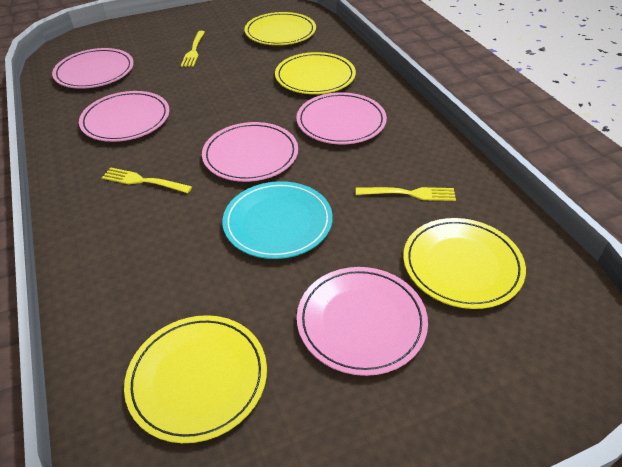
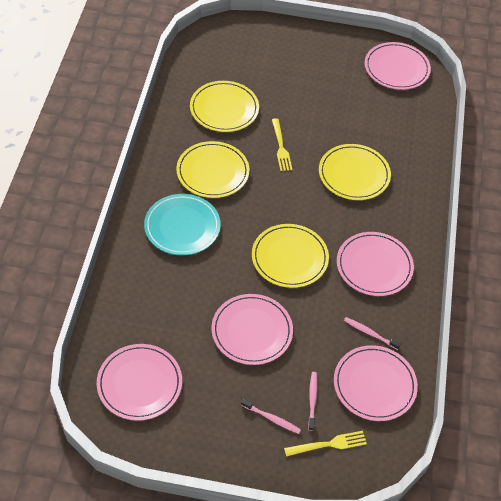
pink toothbrush: none = 0 -> [241,399,301,434] [308,372,317,431] [344,317,401,350] = 3
yellow fork: [101,168,192,193] [181,31,205,67] [356,187,456,201] = 3 -> [272,118,292,171] [284,431,367,456] = 2

